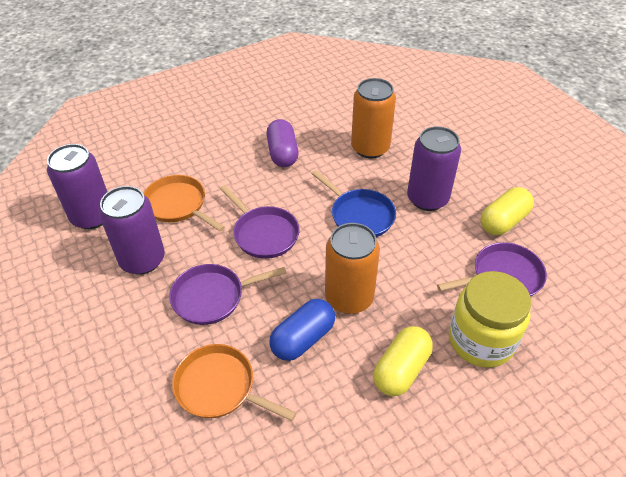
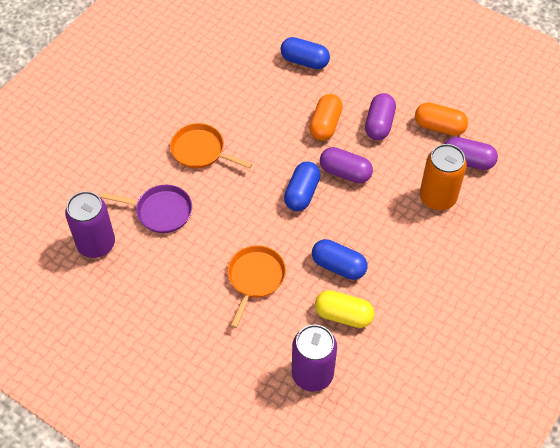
blue capsule: [269,299,335,361] = 1 -> [281,37,330,69] [284,162,321,211] [312,239,368,280] = 3
blue pan: [312,170,396,237] = 1 -> none = 0
orange can: [325,223,380,314] [351,78,396,158] = 2 -> [420,144,467,210] = 1
orange capsule: none = 0 -> [309,94,343,141] [415,102,468,136] = 2
purple can: [47,144,107,229] [99,186,165,275] [407,126,461,211] = 3 -> [65,191,115,258] [292,325,337,392] = 2
purple capsule: [266,119,299,167] = 1 -> [320,147,373,183] [365,93,396,140] [445,137,498,170] = 3
purple pan: [169,264,286,325] [220,185,300,259] [437,242,547,297] = 3 -> [101,185,192,233] = 1
yellow capsule: [373,326,433,396] [480,187,534,235] = 2 -> [315,290,374,328] = 1
yellow jar: [449,271,531,368] = 1 -> none = 0

